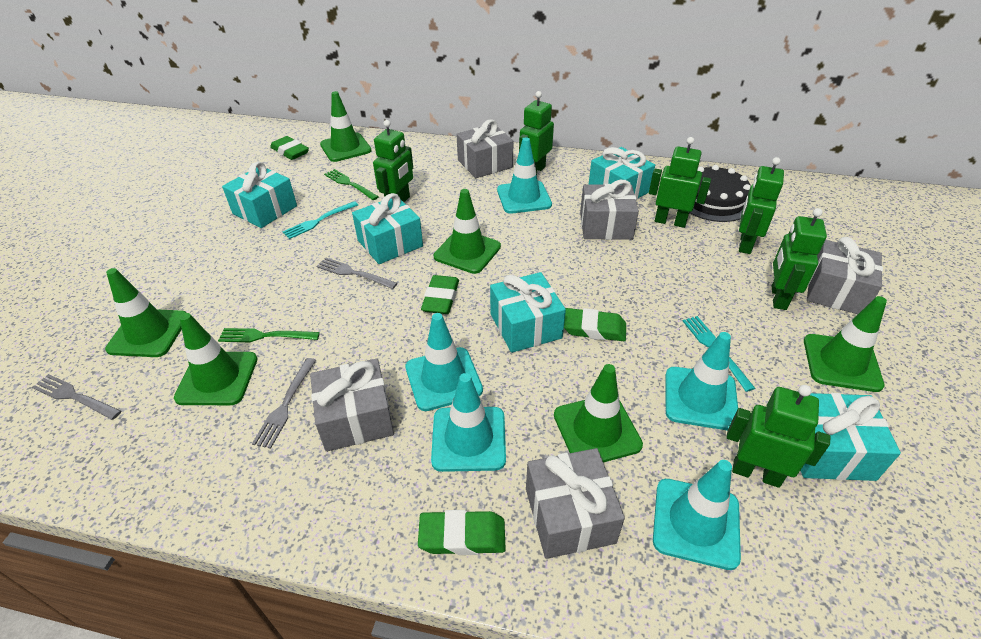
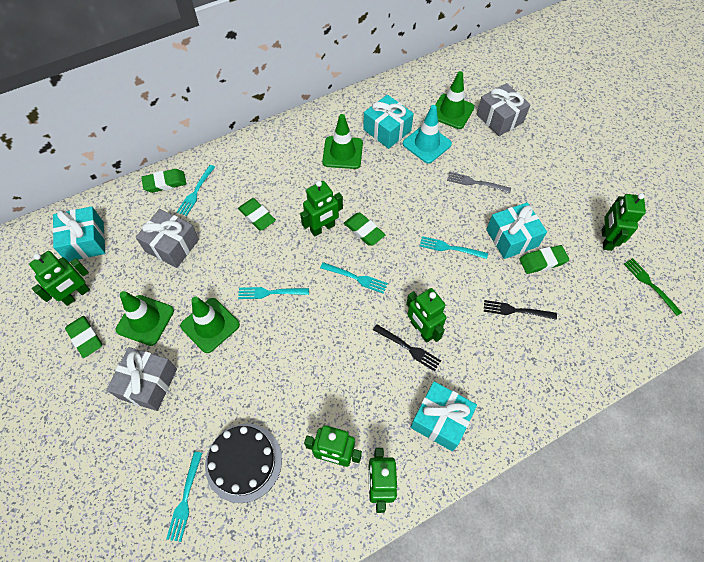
black fork: none = 0 -> [373,324,441,371] [484,300,557,320] = 2
green eraser: [270,136,309,160] [418,510,506,555] [421,275,459,314] [564,308,626,341] = 4 -> [65,316,102,358] [141,169,187,193] [238,198,276,231] [344,213,385,246] [520,245,569,274] = 5
green fork: [218,328,320,342] [324,169,379,200] = 2 -> [624,258,682,316] = 1
green traffic cone: [105,268,187,357] [174,313,258,405] [320,91,372,162] [433,189,501,274] [554,364,643,463] [804,296,887,392] = 6 -> [116,291,174,346] [180,297,240,353] [322,114,363,169] [435,71,474,129] = 4
grey fork: [32,374,121,420] [252,358,317,449] [316,258,397,289] = 3 -> [447,172,511,193] = 1
grey gift: [310,358,394,452] [456,119,513,178] [526,448,625,559] [580,180,639,240] [807,237,883,314] = 5 -> [106,347,177,411] [136,209,199,268] [476,83,531,136] = 3
turquoise fork: [283,201,358,239] [683,316,755,392] = 2 -> [166,451,202,542] [177,165,215,216] [238,287,309,299] [320,262,388,294] [420,236,488,259] = 5
turquoise gift: [222,162,297,228] [352,193,423,264] [490,272,566,353] [589,147,655,200] [800,393,901,481] = 5 -> [52,206,105,262] [363,95,414,149] [410,381,477,451] [486,202,547,259] = 4
turquoise traffic cone: [406,313,483,411] [431,373,506,472] [497,137,552,214] [653,460,741,570] [666,332,738,431] = 5 -> [403,105,452,163] = 1

